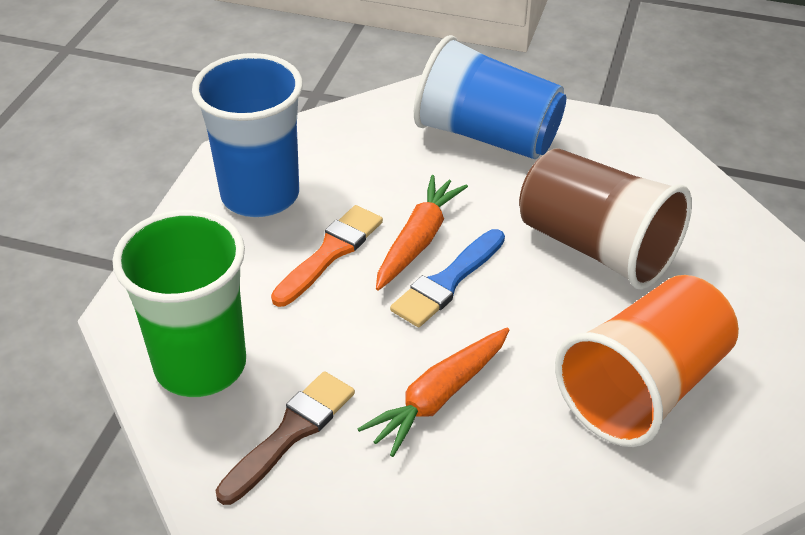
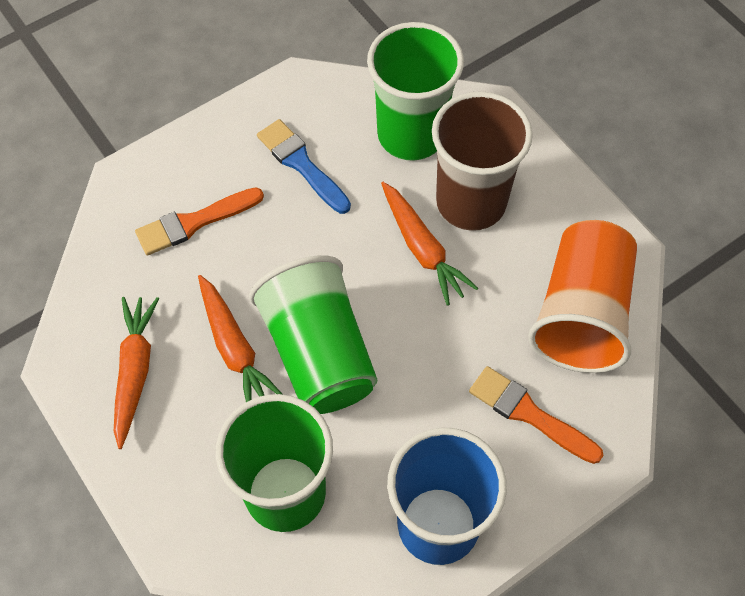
blue cup: [192,53,303,217] [414,35,566,159] = 2 -> [387,428,507,565] = 1
brown brush: [216,371,355,505] = 1 -> none = 0
green cup: [112,210,246,397] = 1 -> [216,394,333,532] [249,255,377,414] [367,22,464,161] = 3
orange brush: [271,205,383,307] = 1 -> [135,187,264,256] [469,366,604,464] = 2
orange carrot: [357,328,509,457] [376,175,468,290] = 2 -> [114,297,159,449] [198,275,282,402] [381,182,478,306] = 3

